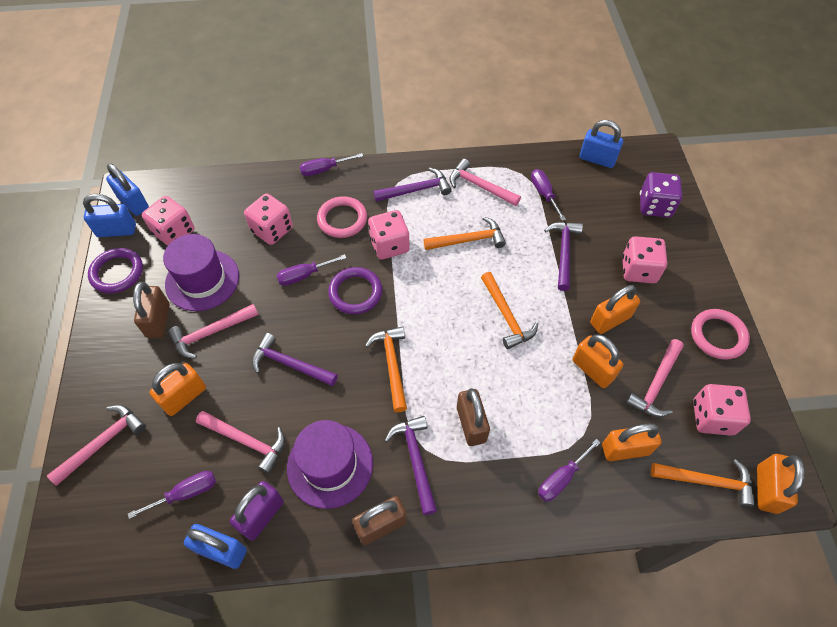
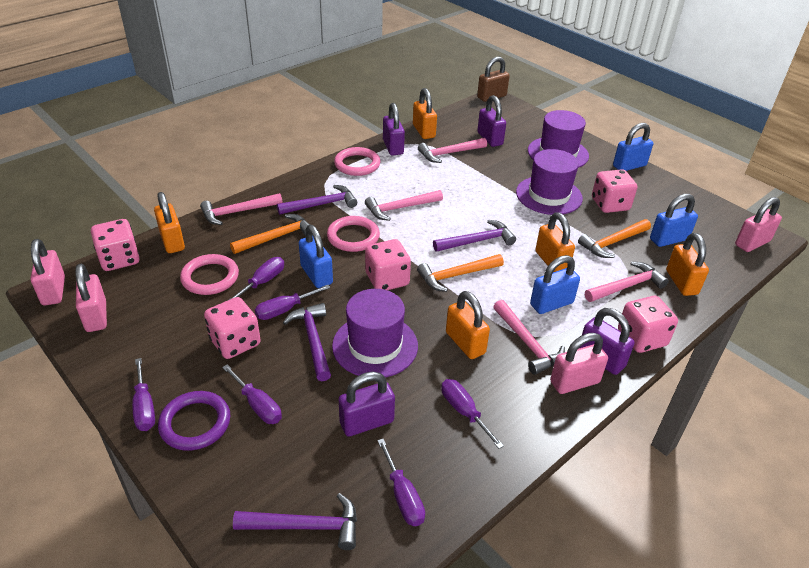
brown padlock: [133,282,169,338] [352,496,407,545] [457,388,490,446] = 3 -> [477,57,510,102] = 1
orange hammer: [365,326,407,412] [424,217,506,250] [481,272,538,349] [651,459,756,508] = 4 -> [230,214,310,254] [417,254,504,292] [578,219,651,258] = 3
pink padlock: none = 0 -> [30,239,65,305] [75,264,107,332] [550,333,608,394] [735,197,782,252] = 4
pink ring: [317,196,367,238] [691,309,750,360] = 2 -> [180,254,239,295] [327,216,380,252] [334,147,380,176] = 3
purple dice: [640,172,682,218] = 1 -> none = 0
purple hat: [163,234,239,311] [287,420,373,509] = 2 -> [332,289,418,377] [516,149,583,215] [528,110,589,168] = 3
purple padlock: [230,481,284,541] = 1 -> [339,372,395,437] [383,103,405,155] [477,95,506,147] [580,308,635,375] = 4
purple ring: [88,248,143,294] [328,267,382,314] = 2 -> [158,391,230,451] = 1
purple screwdriver: [128,471,216,519] [276,254,346,286] [299,153,363,176] [531,169,566,221] [538,439,601,502] = 5 -> [132,358,155,431] [222,365,282,424] [227,257,284,301] [255,285,330,320] [377,439,425,526] [441,379,504,449] = 6

